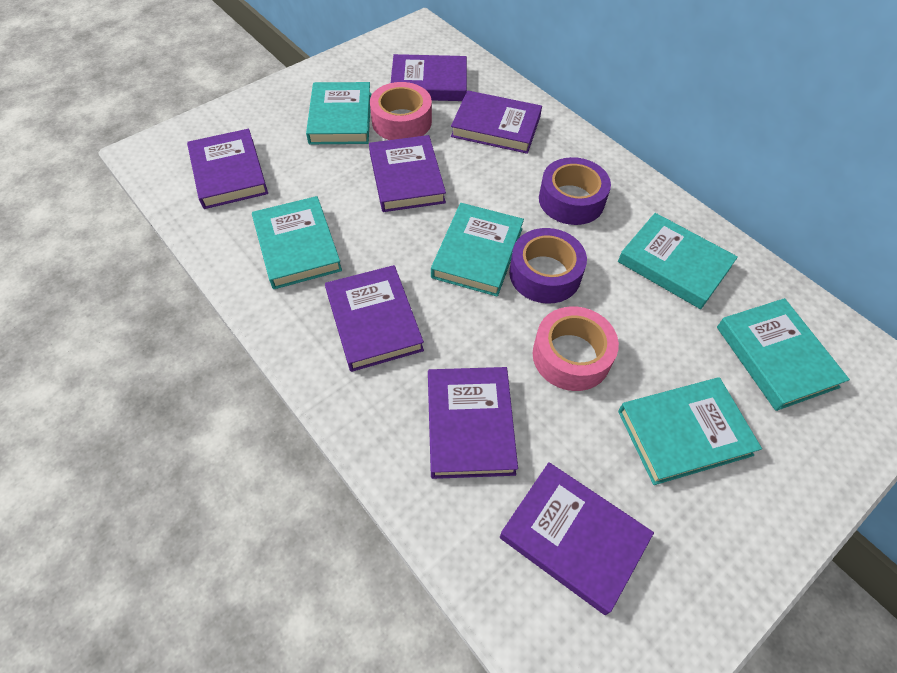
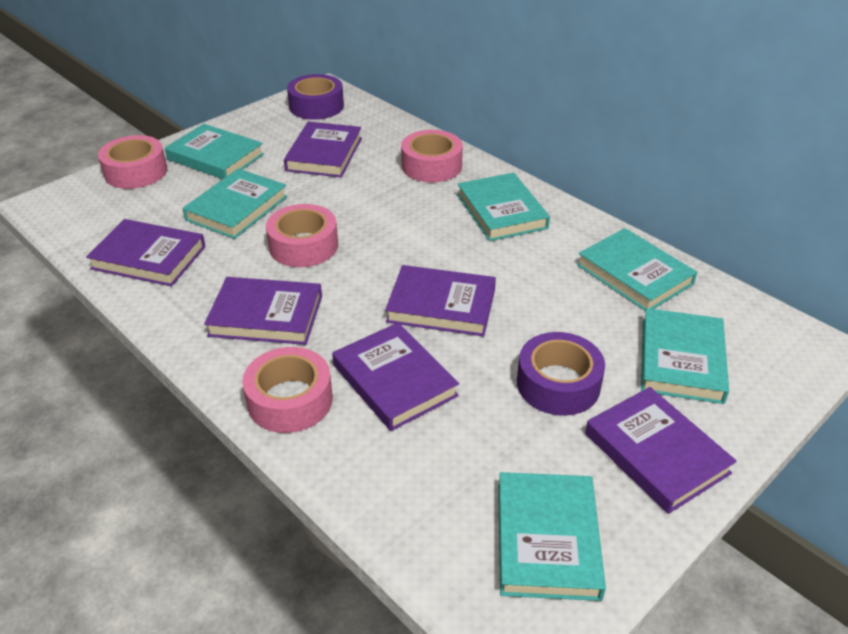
pink tape: [370,82,432,140] [533,306,619,391] = 2 -> [98,135,167,189] [242,347,333,433] [266,204,338,267] [401,130,463,182] = 4
purple book: [187,129,268,209] [325,265,424,372] [369,135,446,212] [391,54,467,101] [428,367,518,479] [451,90,542,154] [500,462,654,615] = 7 -> [86,219,206,287] [204,277,322,345] [284,122,362,177] [332,323,459,431] [385,265,496,336] [585,387,737,514] = 6

